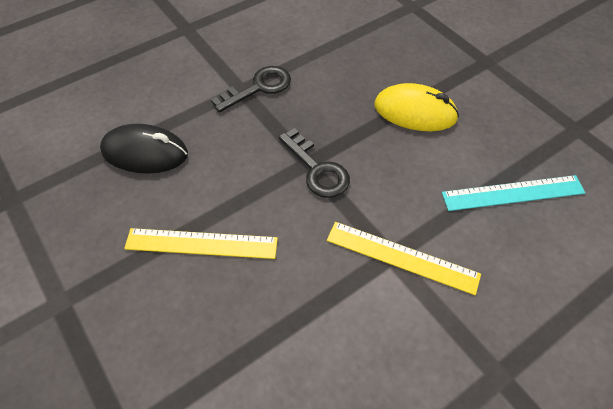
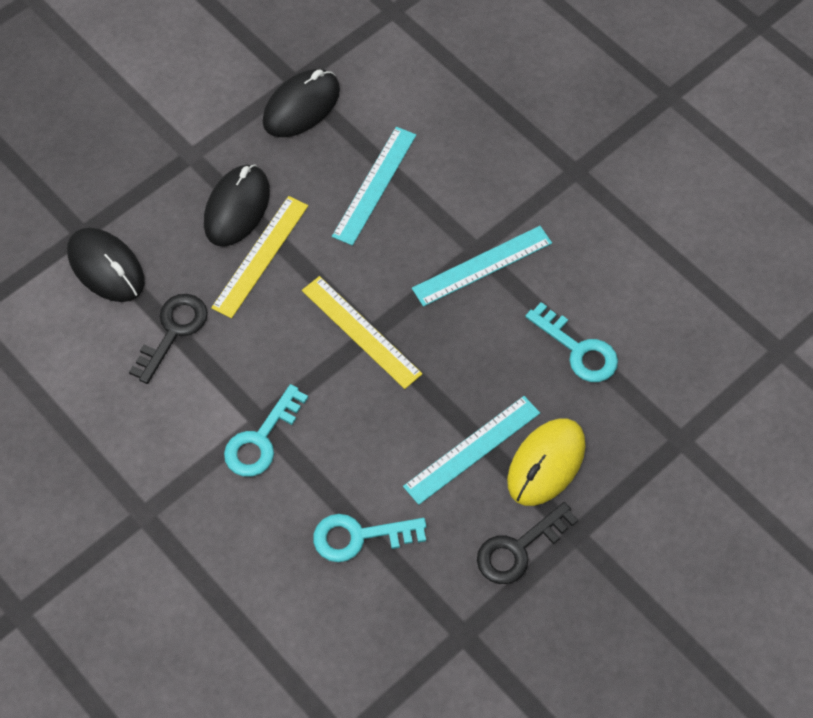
black mouse: [100,124,188,173] = 1 -> [67,228,145,302] [204,164,270,247] [263,69,340,137] = 3
turquoise key: none = 0 -> [224,384,308,477] [313,514,426,562] [525,302,618,382] = 3
turquoise ruler: [442,175,585,211] = 1 -> [332,127,416,246] [403,396,540,505] [412,226,552,307] = 3

